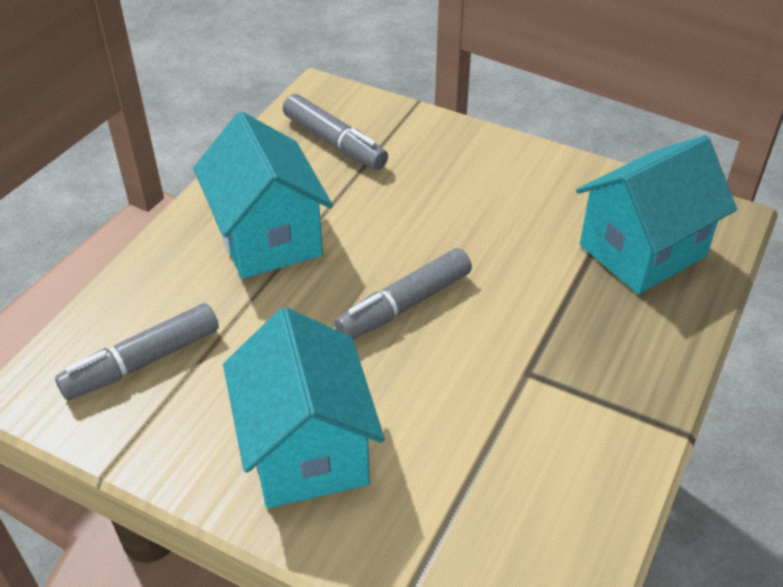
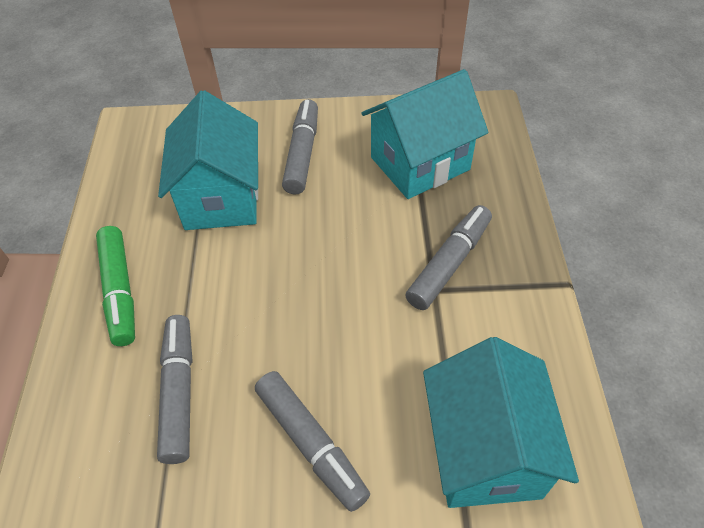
green marker: none = 0 -> [96,226,135,346] = 1
grey marker: [55,303,219,400] [283,94,388,170] [335,248,472,339] = 3 -> [157,315,193,464] [255,371,370,512] [282,99,318,195] [405,205,492,310] = 4

